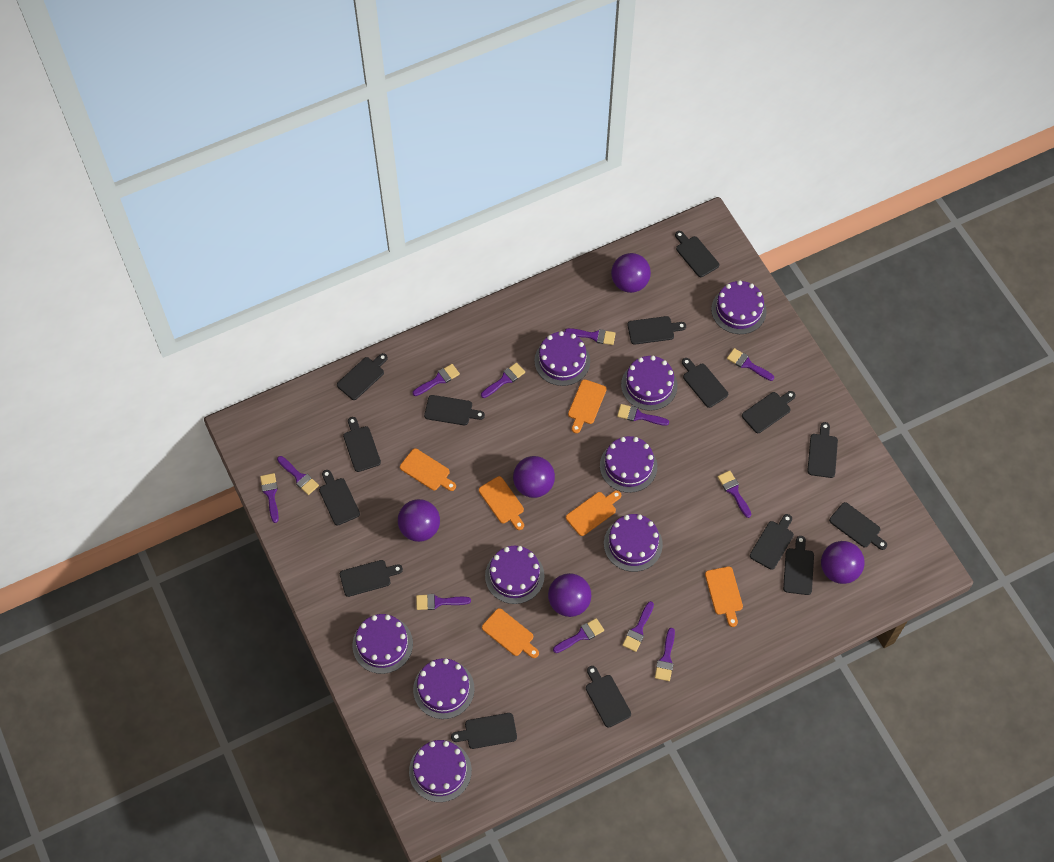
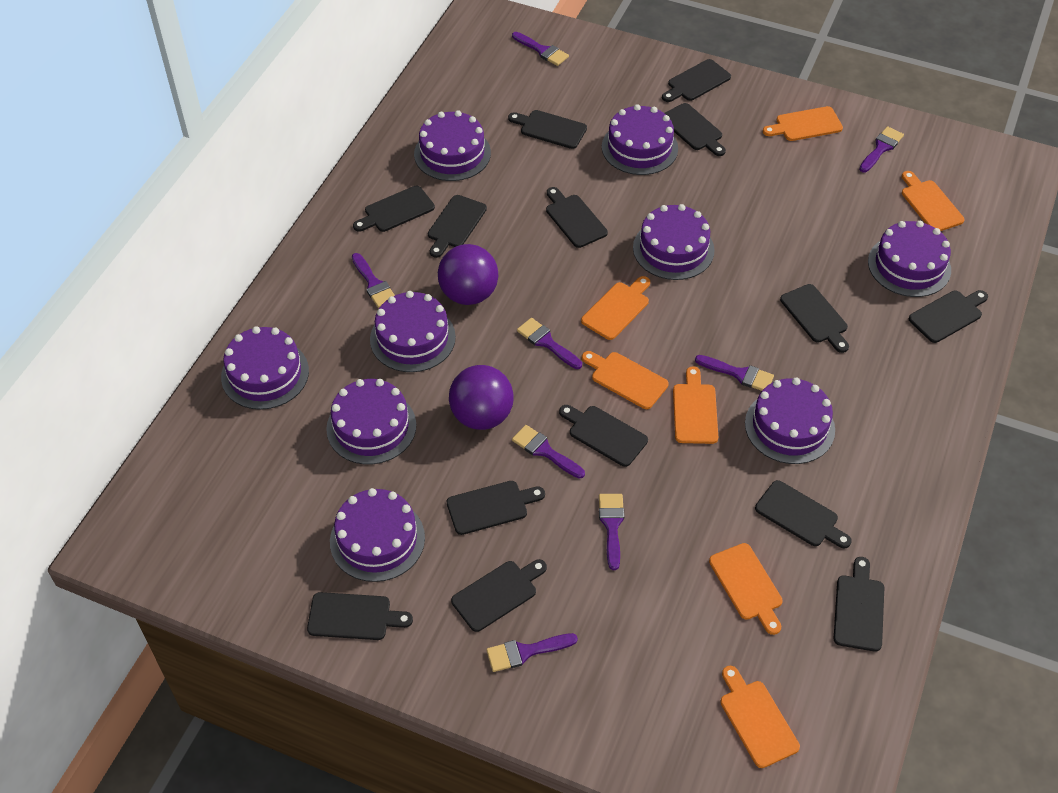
black cutting board: [319,470,360,526] [337,353,388,400] [340,560,403,597] [343,417,381,472] [424,395,485,425] [451,713,517,749] [586,666,631,728] [627,316,686,345] [675,231,719,277] [682,358,728,408] [742,391,796,433] [750,514,794,570] [783,536,814,595] [807,422,838,478] [829,502,887,550] = 15 -> [307,592,413,640] [353,186,435,232] [428,195,487,258] [447,481,545,535] [451,559,547,632] [508,110,587,149] [546,187,608,248] [559,405,648,467] [662,59,731,102] [665,103,726,156] [755,480,852,548] [780,284,849,353] [833,557,884,652] [909,290,988,343] = 14
orange cutting board: [400,448,456,491] [479,476,524,530] [482,608,539,658] [566,490,621,536] [568,379,606,433] [705,566,743,627] = 6 -> [581,276,650,340] [582,351,669,409] [673,366,718,444] [709,543,783,635] [720,666,800,768] [763,106,843,141] [902,171,965,231] = 7
purple ball: [398,499,440,542] [513,456,555,498] [548,573,591,617] [611,253,651,293] [821,541,865,584] = 5 -> [438,244,498,305] [449,365,514,430] = 2
purple brush: [260,473,279,523] [277,456,319,495] [413,364,460,396] [416,594,471,610] [481,363,525,398] [553,618,604,653] [565,328,616,345] [617,404,669,426] [622,601,654,652] [655,628,675,681] [718,470,752,518] [727,348,774,381] = 12 -> [352,253,395,308] [486,633,578,672] [512,32,569,66] [512,425,585,479] [517,318,582,369] [599,494,625,570] [695,355,774,391] [859,126,904,172] = 8

